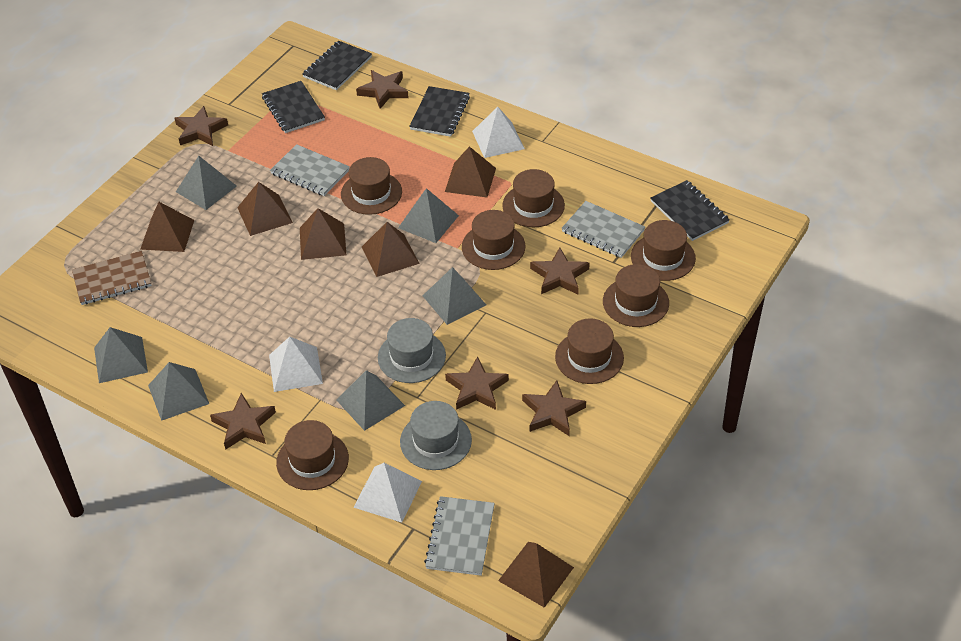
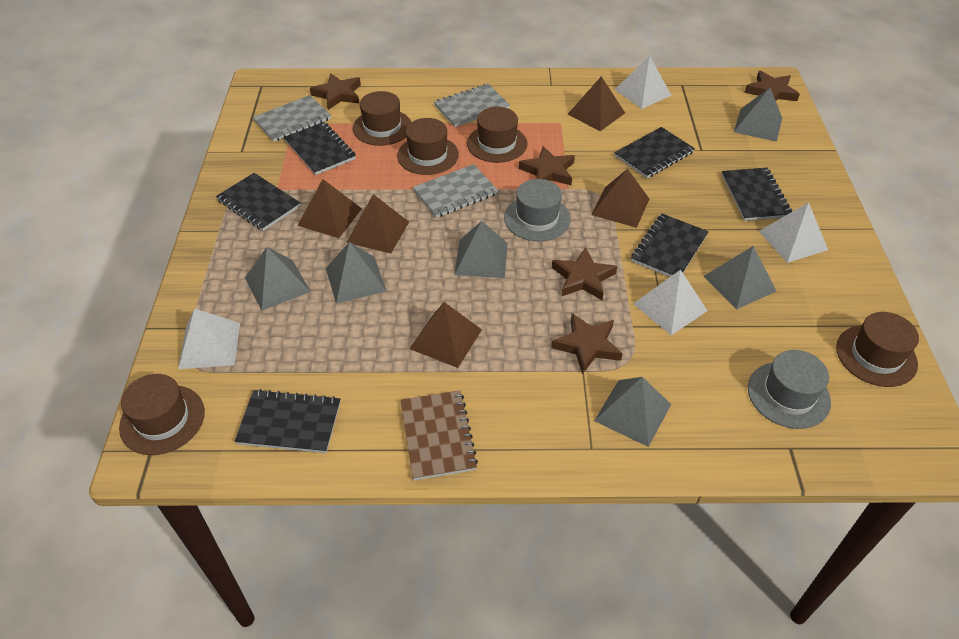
black notebook: [262,81,325,133] [302,41,372,90] [409,86,470,137] [651,180,730,241] = 4 -> [216,173,300,231] [235,389,340,453] [284,122,356,175] [614,127,695,178] [631,214,709,277] [722,168,792,221] = 6
brown hat: [276,420,349,490] [341,157,402,215] [462,210,526,270] [502,169,565,227] [555,318,624,384] [603,264,669,327] [631,220,696,281] = 7 -> [119,374,205,455] [353,91,411,146] [397,118,459,175] [467,107,527,163] [836,312,919,387] = 5
brown pyramid: [140,202,194,252] [237,182,293,236] [300,208,346,260] [362,222,420,277] [445,146,496,197] [498,542,574,608] = 6 -> [297,179,362,238] [346,194,409,253] [410,302,482,368] [568,76,625,131] [591,169,649,228] = 5
brown star: [175,106,228,146] [210,393,276,450] [356,70,409,109] [445,356,509,410] [522,380,586,436] [530,247,590,294] = 6 -> [310,73,361,110] [519,146,575,185] [551,313,623,374] [552,247,617,300] [744,71,800,101] = 5
white pyramid: [269,336,323,392] [353,463,422,523] [472,107,525,158] = 3 -> [178,309,240,369] [615,55,672,109] [633,270,708,335] [759,202,828,263] = 4

